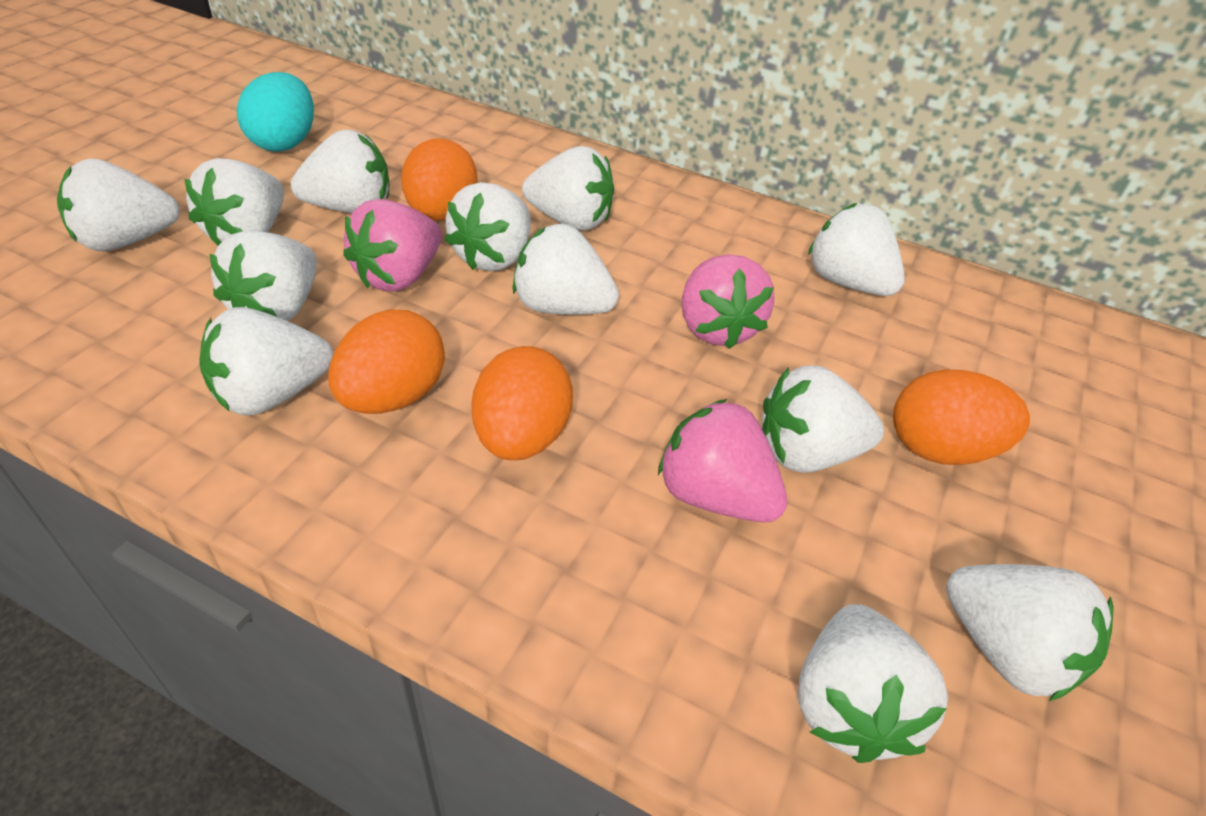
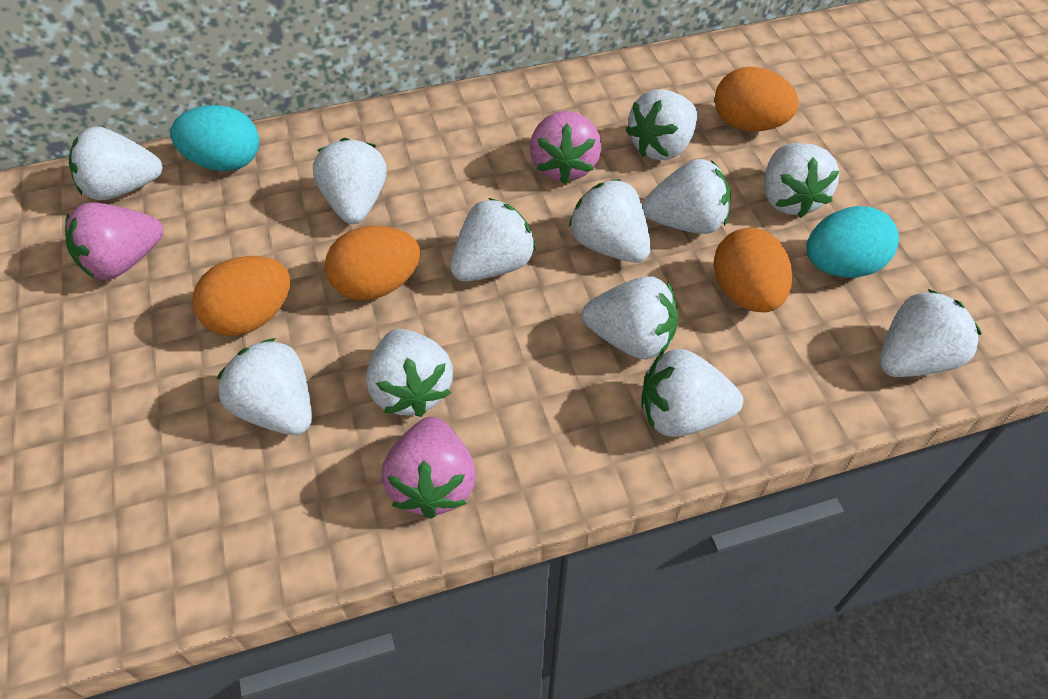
turquoise egg: [237,72,314,152] = 1 -> [170,105,259,171] [806,206,899,278] = 2

